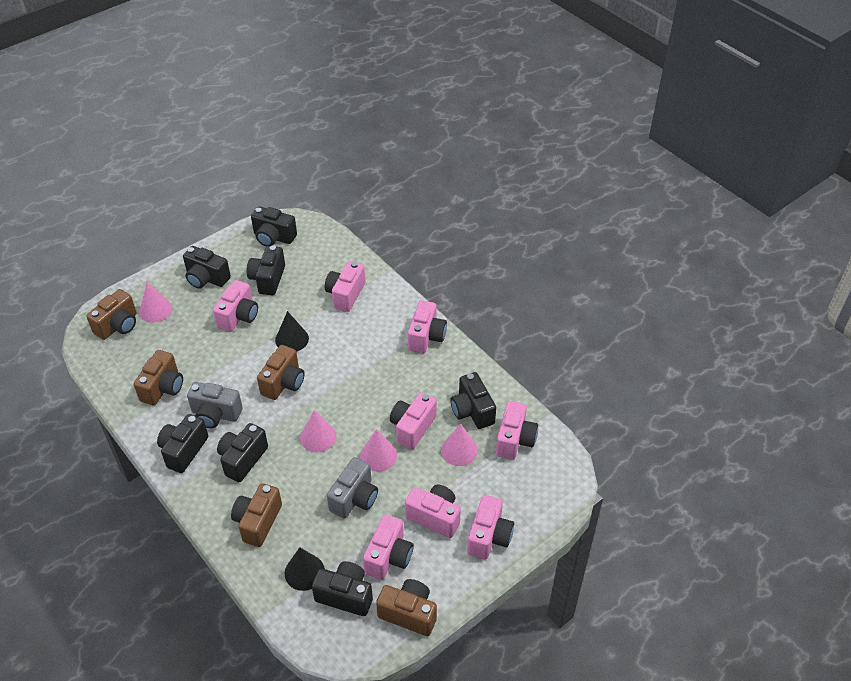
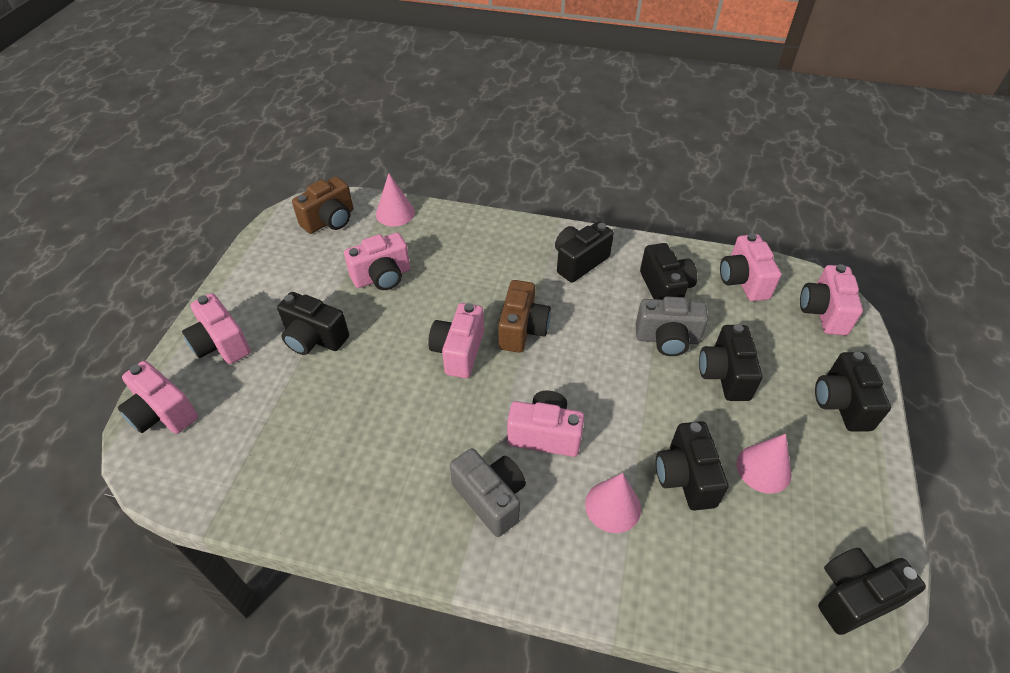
black cone: [275,311,309,352] [285,547,325,591] = 2 -> none = 0
brown camera: [86,289,137,340] [134,350,183,405] [231,483,282,547] [257,345,305,400] [376,579,437,636] = 5 -> [292,177,353,234] [498,280,551,353] = 2
pink camera: [213,280,258,332] [325,261,365,312] [363,514,414,580] [390,392,437,449] [405,485,461,538] [408,300,447,353] [467,495,514,559] [496,401,538,459] = 8 -> [118,361,198,434] [182,293,251,364] [344,233,410,290] [428,303,484,378] [507,391,584,457] [720,233,781,301] [800,264,863,335] = 7
pink cone: [139,282,172,323] [300,410,336,452] [360,429,397,472] [441,423,478,466] = 4 -> [376,173,415,226] [585,473,641,533] [736,434,792,493] = 3

